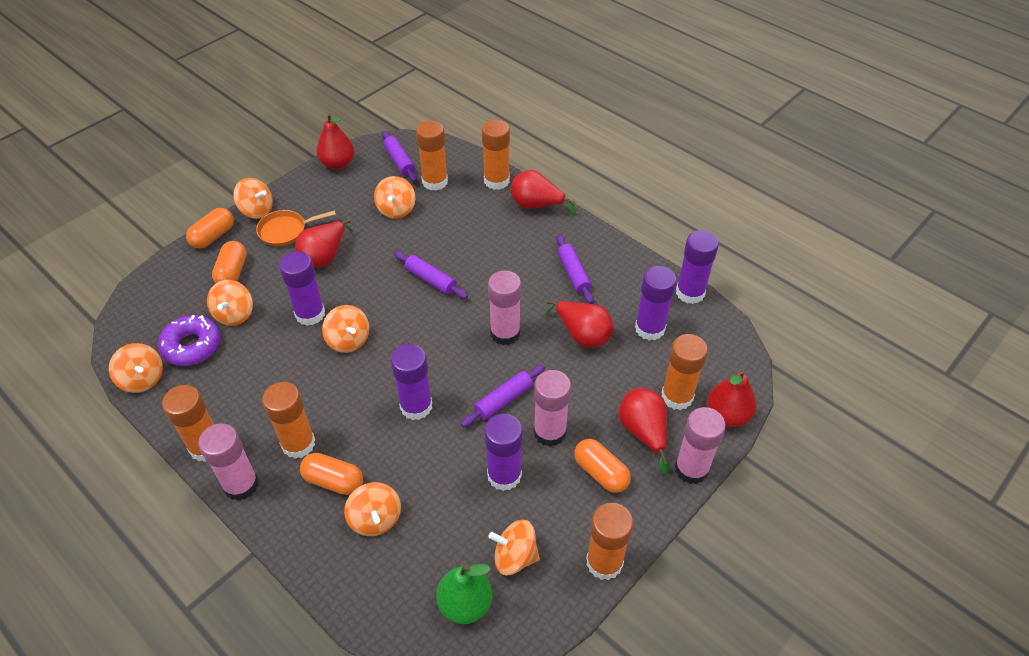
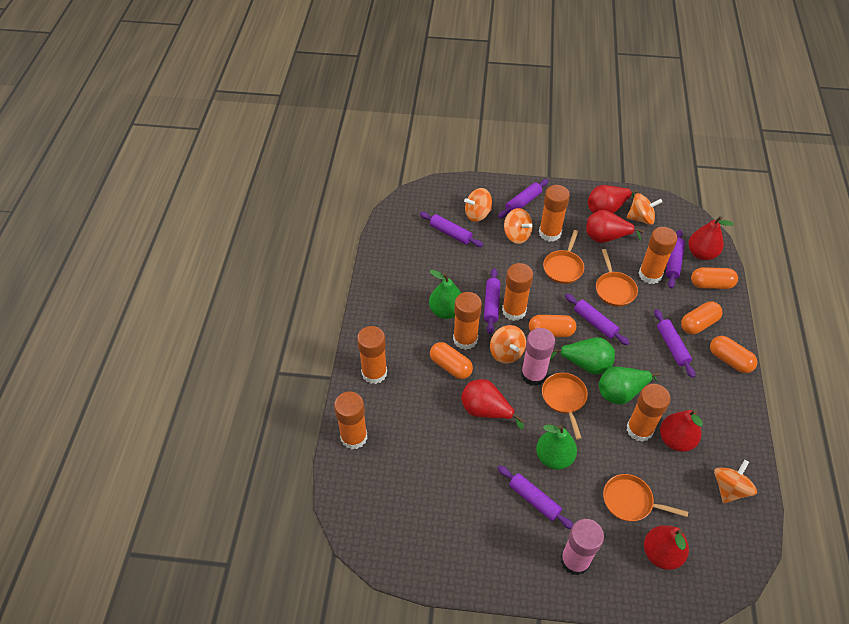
green pear: [436,564,493,624] = 1 -> [429,270,461,319] [536,424,577,470] [550,337,615,375] [599,367,661,404] = 4
orange capsule: [186,208,234,249] [212,241,247,283] [300,453,363,495] [574,439,631,493] = 4 -> [430,342,473,379] [529,315,576,337] [681,301,722,334] [691,267,738,289] [710,336,757,373] = 5
orange glue stick: [162,385,214,462] [262,382,315,459] [416,121,448,191] [482,120,510,190] [586,503,633,580] [661,334,708,410] = 6 -> [334,392,368,449] [357,326,387,384] [453,292,482,350] [502,263,533,321] [539,185,570,242] [627,384,670,442] [639,227,677,284] = 7
orange pan: [256,210,336,246] = 1 -> [542,373,588,440] [543,230,584,284] [596,249,638,307] [603,474,688,522] = 4
orange spinning top: [109,343,163,393] [207,280,253,326] [233,178,273,219] [322,305,369,353] [344,482,401,536] [374,176,415,219] [489,520,540,575] = 7 -> [464,188,492,222] [490,325,526,364] [504,208,533,244] [627,193,662,225] [714,460,757,503] = 5
pink glue stick: [198,423,259,501] [488,270,521,345] [533,370,571,447] [675,407,726,484] = 4 -> [521,328,555,386] [561,519,604,576] = 2
purple donut: [158,315,221,366] = 1 -> none = 0
purple glue stick: [279,251,325,326] [391,344,432,420] [485,414,523,491] [635,266,677,341] [676,230,719,304] = 5 -> none = 0
purple rolling pin: [382,131,417,182] [394,251,468,299] [461,365,545,427] [556,235,594,304] = 4 -> [420,212,483,247] [484,268,500,334] [498,179,549,218] [498,465,574,529] [565,294,630,345] [654,309,695,378] [666,230,685,289] = 7

